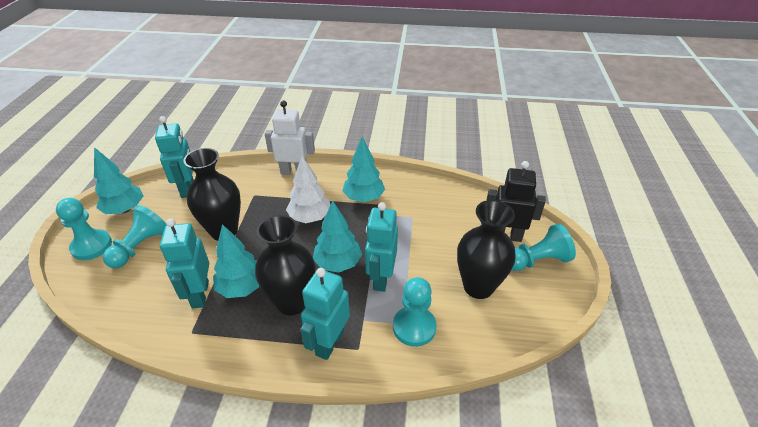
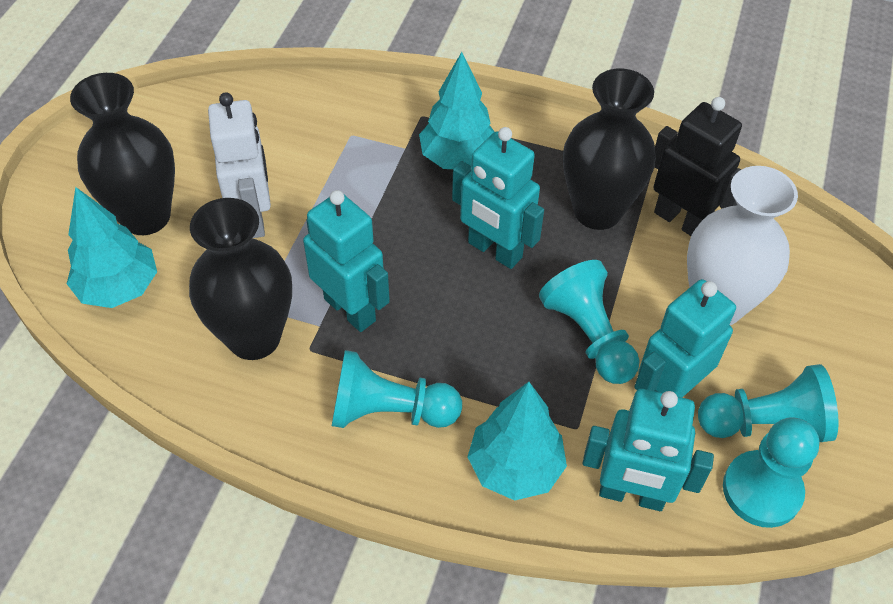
turquoise tree: [94,147,144,214] [213,224,260,298] [313,200,362,273] [342,137,385,202] = 4 -> [67,187,157,308] [419,52,495,169] [468,382,567,501] = 3
white tree: [286,156,330,223] = 1 -> none = 0
white vase: none = 0 -> [687,166,798,325] = 1

